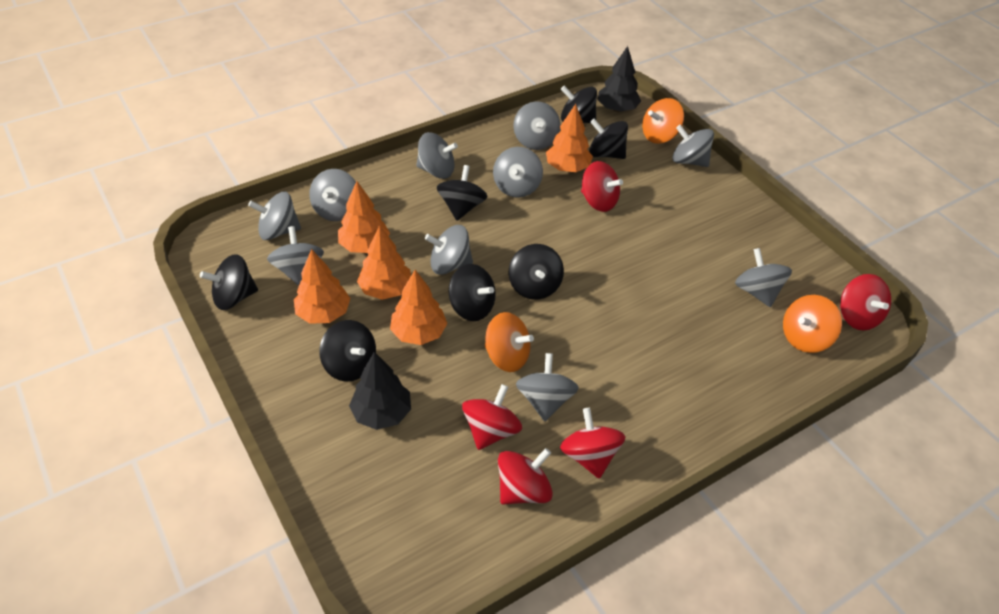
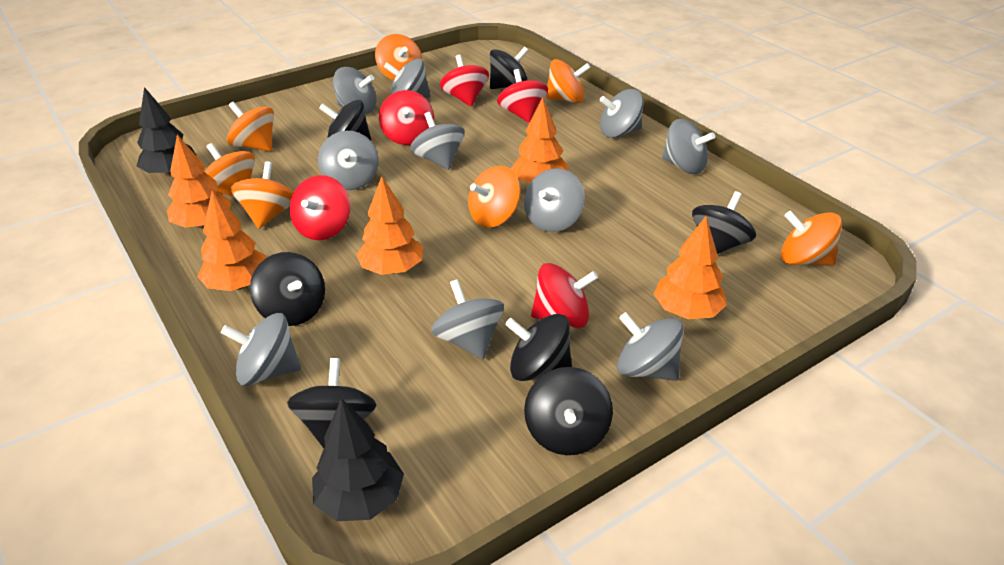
orange spinning top: [484,312,534,372] [642,98,684,144] [783,295,842,353] = 3 -> [205,143,255,196] [227,102,274,151] [231,161,294,229] [375,34,422,80] [468,166,521,228] [545,59,591,103] [781,211,842,265] = 7

